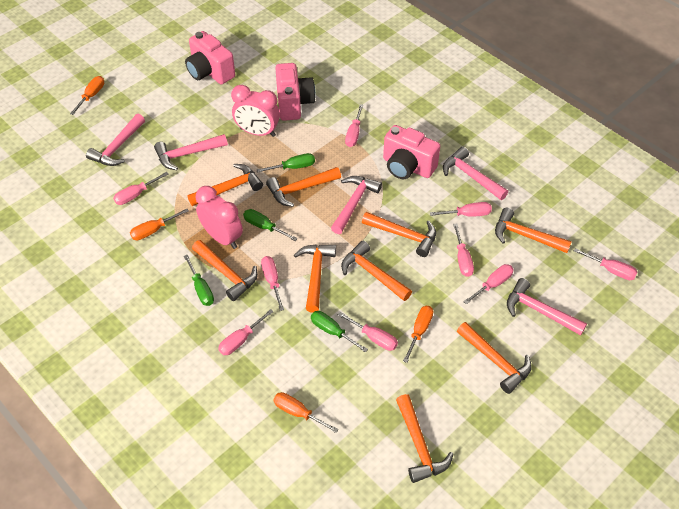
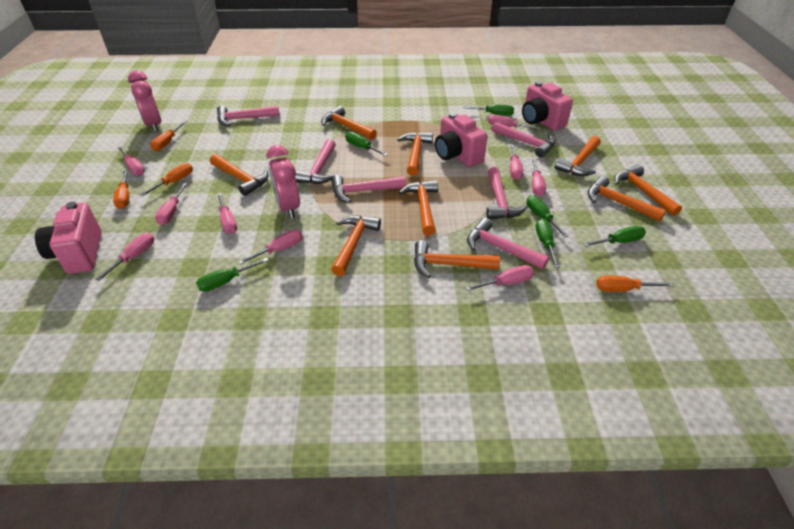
green screwdriver: [184,255,214,306] [243,209,298,241] [256,153,315,173] [311,311,368,353] = 4 -> [196,258,269,292] [345,132,388,156] [463,105,514,116] [526,195,568,237] [536,218,560,268] [583,226,646,247] = 6
pink hammer: [86,114,145,166] [154,134,228,170] [331,176,382,234] [443,147,508,200] [507,278,587,335] = 5 -> [217,106,280,126] [295,139,336,184] [331,175,406,203] [467,218,549,269] [486,167,527,219] [492,122,555,158] = 6

